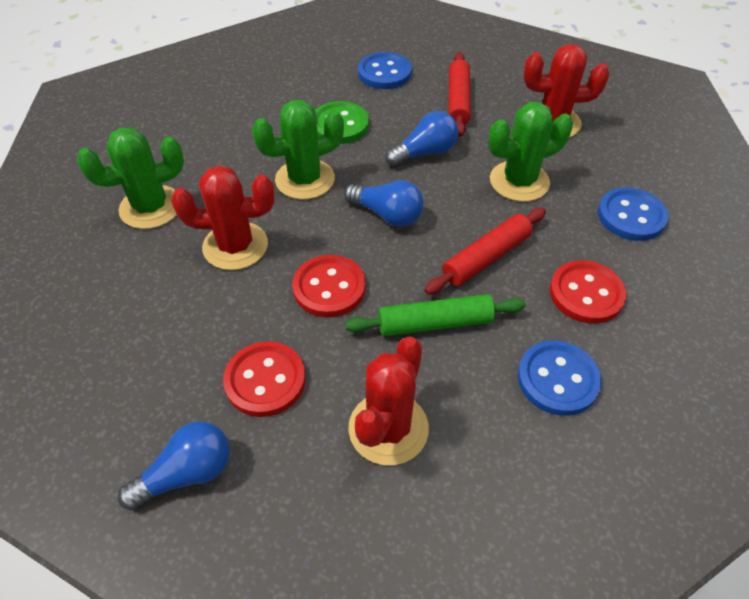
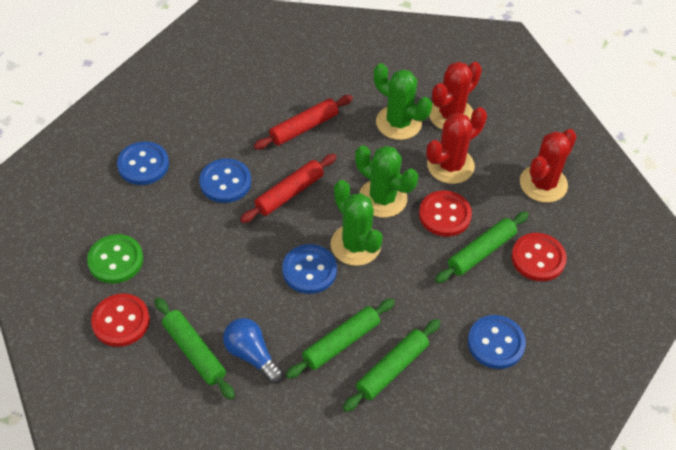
blue button: [358,52,412,89] [517,341,602,416] [598,188,669,241] = 3 -> [117,141,169,185] [200,158,251,203] [282,244,337,294] [468,315,526,369] = 4
blue light bulb: [118,421,230,510] [344,180,424,227] [385,111,459,167] = 3 -> [223,318,283,383] = 1
green rolling pin: [345,294,526,336] = 1 -> [155,297,235,400] [286,299,395,379] [343,319,441,412] [435,211,529,283] = 4

